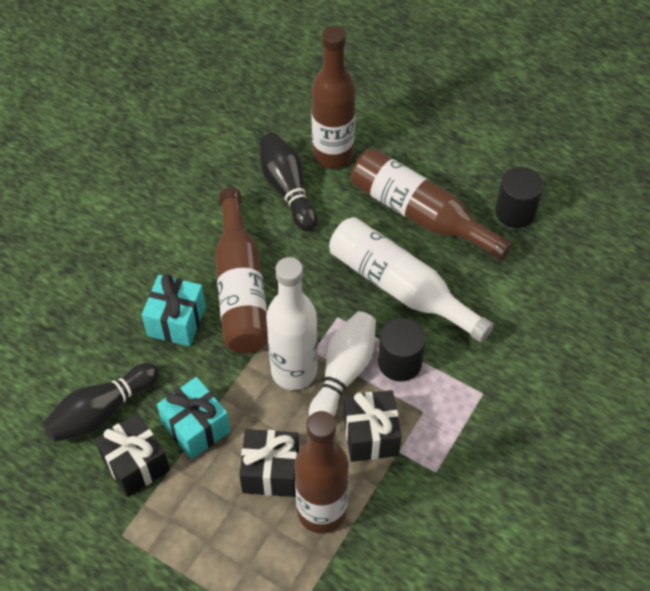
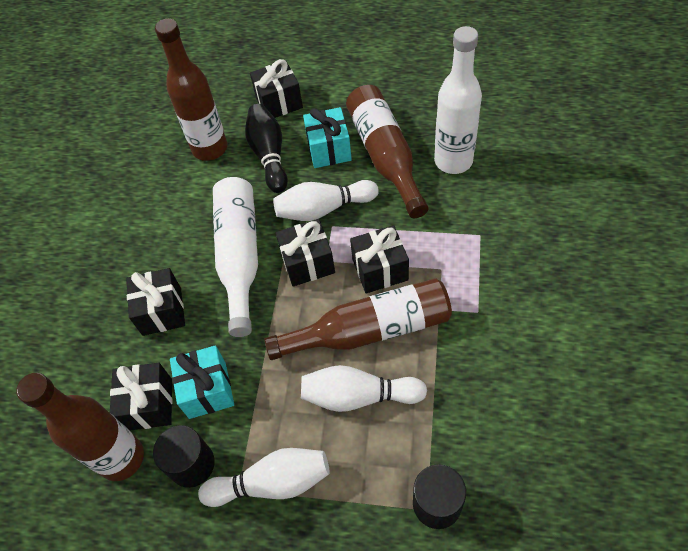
black bowling pin: [43,363,159,442] [259,133,318,231] = 2 -> [245,104,288,193] = 1
black gift: [94,413,170,497] [239,429,299,497] [343,390,402,462] = 3 -> [110,363,172,431] [126,268,185,336] [250,59,303,118] [276,219,335,286] [350,225,409,293] = 5
white bowling pin: [309,311,376,417] = 1 -> [198,448,330,507] [273,180,379,221] [301,365,427,412] = 3

